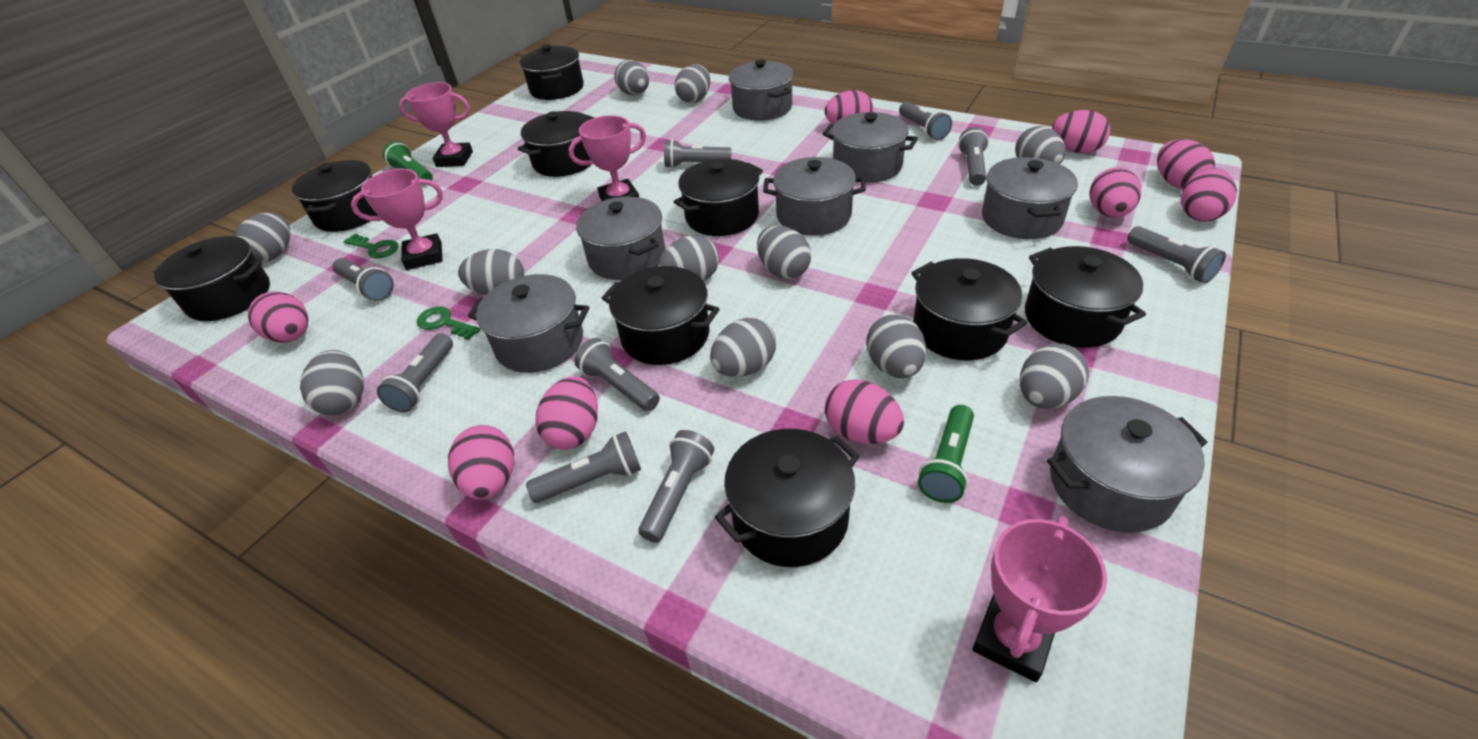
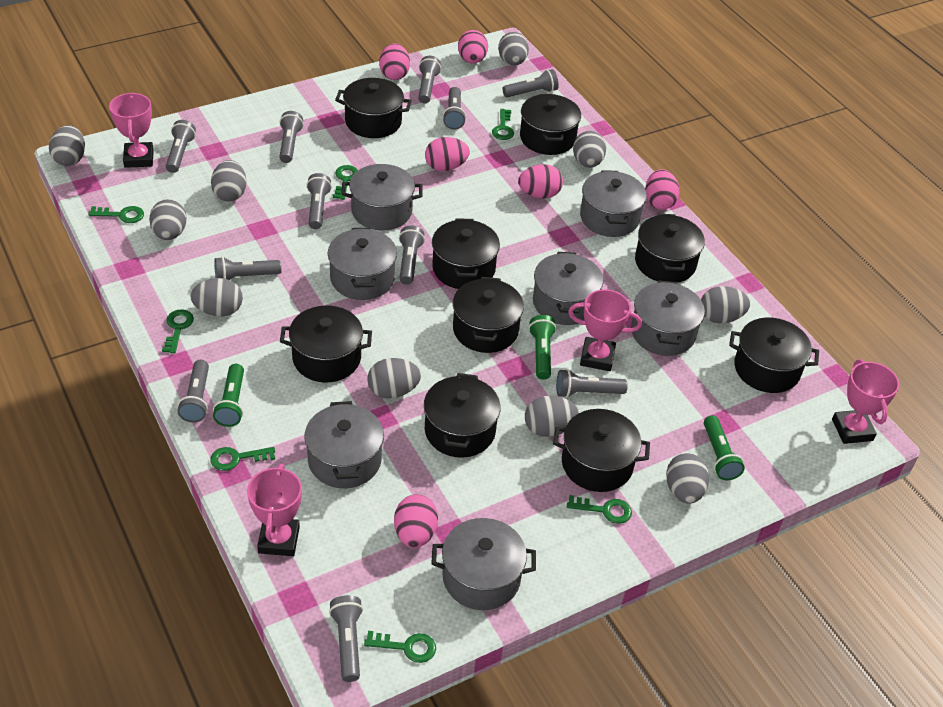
green flashlight: [383,141,433,185] [918,405,974,503] = 2 -> [213,364,244,427] [529,315,556,380] [704,415,745,480] = 3
green key: [343,234,398,258] [417,307,481,340] = 2 -> [88,206,144,223] [162,309,194,353] [210,447,275,471] [333,165,358,200] [364,631,436,663] [492,109,514,140] [567,495,632,524] = 7
grey egg: [234,212,290,262] [300,350,364,415] [458,249,524,295] [614,60,649,95] [658,235,719,281] [675,64,711,103] [710,318,776,377] [757,226,811,279] [866,314,926,378] [1015,126,1066,164] [1020,343,1089,409] = 11 -> [49,125,85,166] [149,199,187,240] [190,278,243,316] [211,160,247,202] [368,358,421,399] [498,32,529,66] [525,396,579,437] [573,131,606,168] [666,453,709,504] [701,286,750,323] = 10
grey flashlight: [332,258,394,301] [377,333,453,412] [526,431,641,503] [574,338,660,411] [639,430,714,543] [664,139,731,168] [899,102,952,140] [958,127,989,186] [1127,226,1226,283] = 9 -> [166,120,196,173] [177,360,209,423] [214,257,281,280] [279,111,304,163] [306,173,332,229] [329,595,363,682] [399,225,425,285] [418,56,441,104] [443,87,466,130] [503,69,559,97] [556,369,628,398] = 11
pink egg: [248,291,308,343] [448,425,514,499] [536,376,598,450] [825,90,874,124] [825,379,904,444] [1052,110,1110,153] [1089,167,1141,218] [1157,139,1215,189] [1181,168,1237,222] = 9 -> [379,43,410,80] [394,494,438,548] [425,137,470,171] [458,30,488,64] [518,164,563,198] [645,169,680,210] = 6

